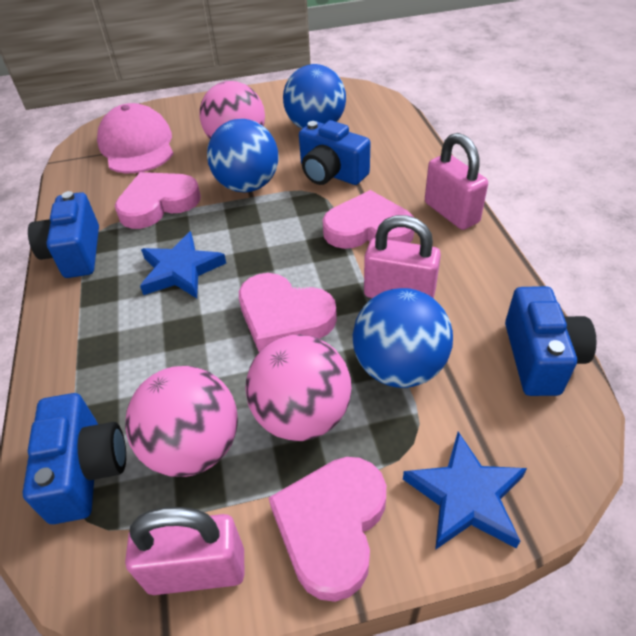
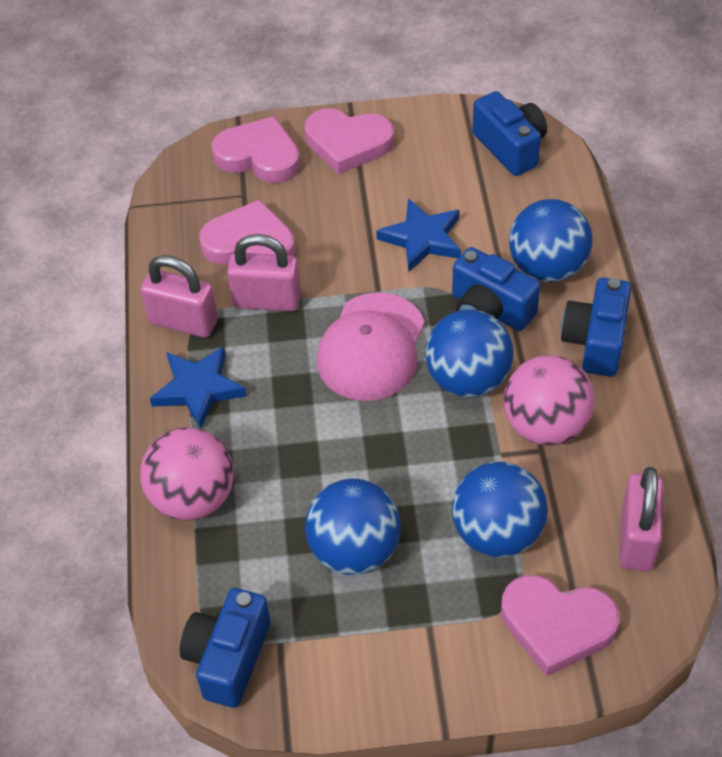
blue ball: [207,119,279,193] [283,64,346,129] [353,288,453,388] = 3 -> [305,479,401,575] [425,309,514,397] [452,462,548,557] [509,199,592,282] = 4
pink ball: [125,366,238,477] [200,81,265,139] [245,335,351,441] = 3 -> [141,427,234,520] [504,355,595,446] = 2

